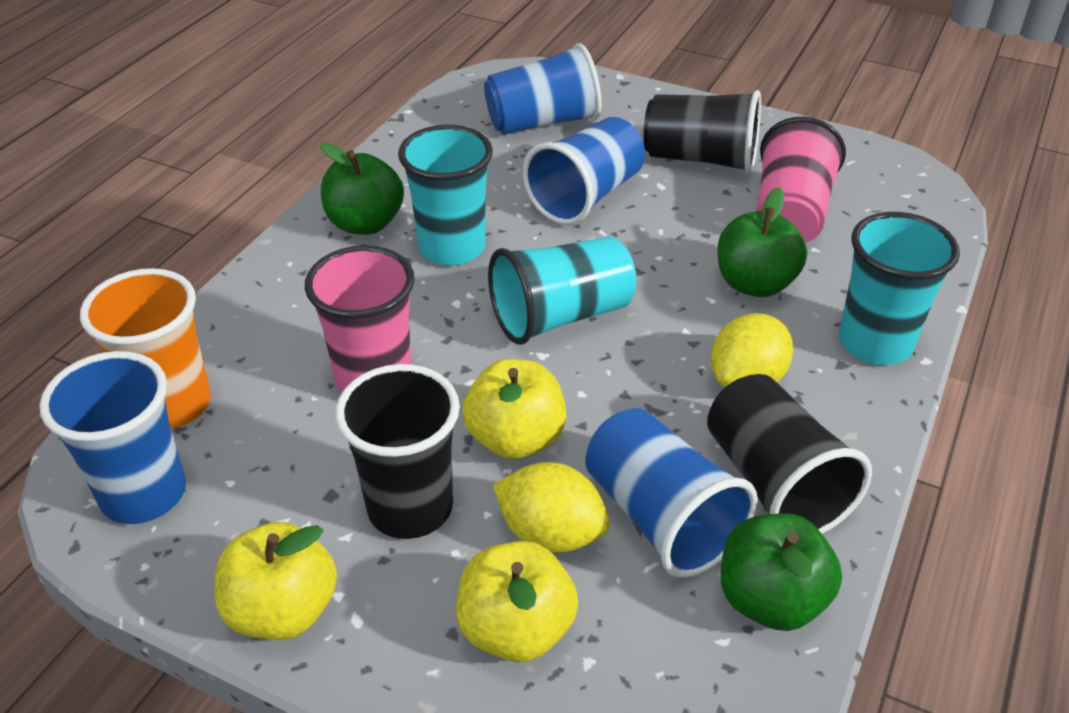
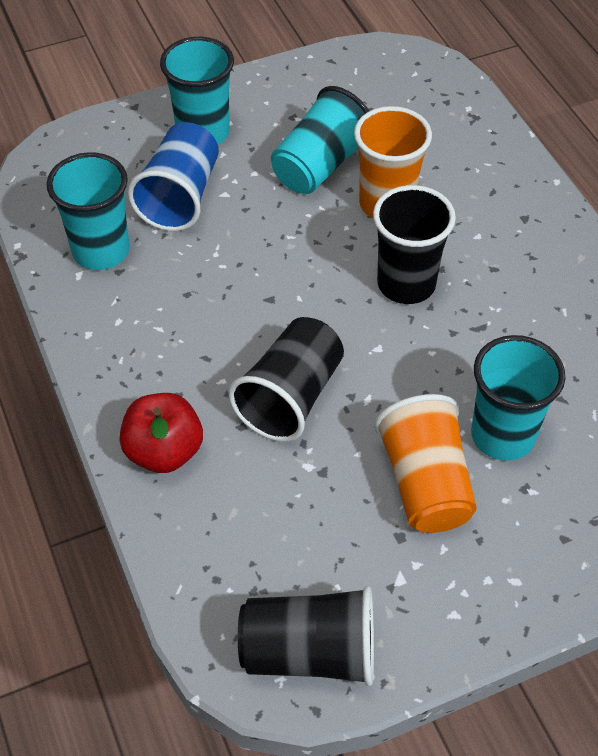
blue cup: [39,351,186,524] [484,43,602,135] [523,117,645,225] [585,408,758,578] = 4 -> [128,122,219,231] = 1
green apple: [320,142,404,235] [718,187,807,297] [721,513,842,631] = 3 -> none = 0
orange cup: [80,268,211,429] = 1 -> [354,106,432,218] [374,394,477,533] = 2
pink cup: [305,245,415,394] [756,117,846,243] = 2 -> none = 0
red apple: none = 0 -> [119,393,203,473] = 1
turquoise cup: [398,125,493,266] [488,236,636,345] [839,212,960,365] = 3 -> [47,152,130,270] [160,37,234,144] [271,86,369,194] [471,335,566,461] = 4
yellow apple: [215,522,337,640] [456,541,578,662] [462,359,566,459] = 3 -> none = 0
yellow lemon: [493,462,610,553] [711,313,793,387] = 2 -> none = 0

